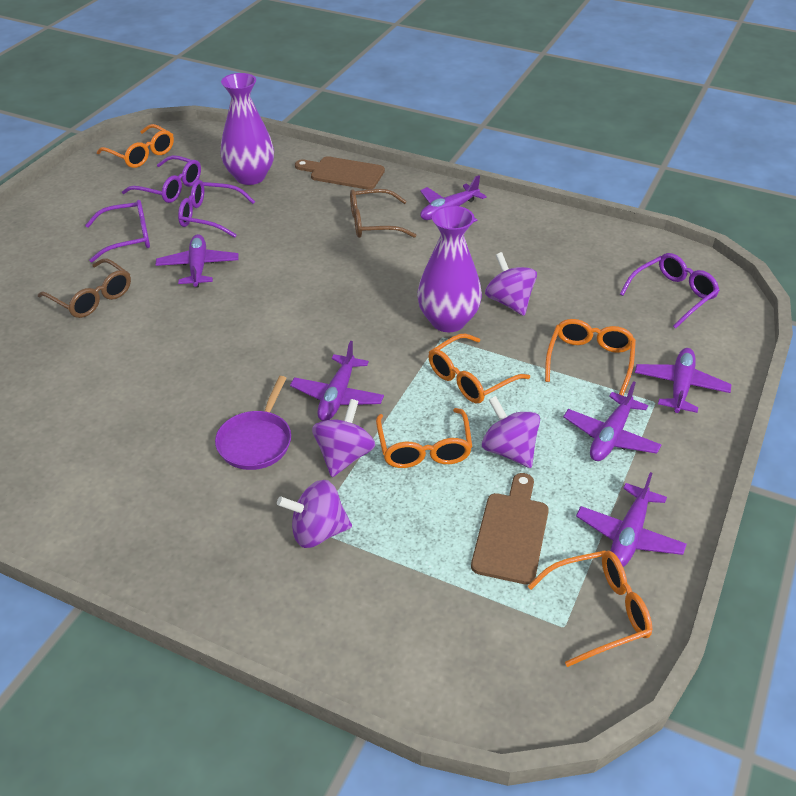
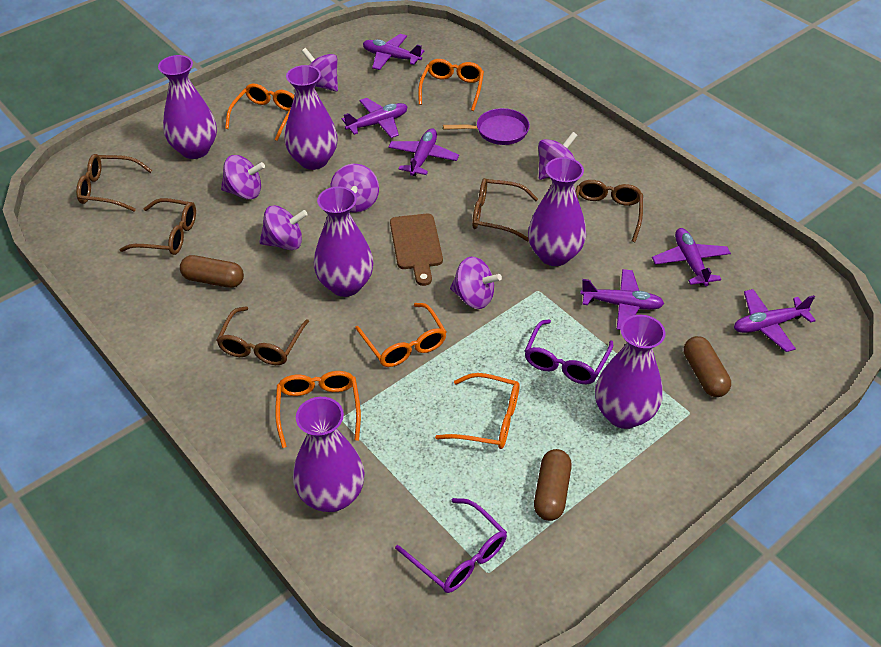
brown capsule: none = 0 -> [180,255,244,288] [534,449,572,521] [684,336,731,397] = 3
brown cutting board: [295,156,385,190] [471,473,549,585] = 2 -> [390,214,443,286] = 1
brown glasses: [38,258,131,318] [350,189,416,238] = 2 -> [76,154,152,212] [120,198,196,255] [216,306,309,365] [472,178,538,241] [575,180,643,242] = 5
purple glasses: [85,200,150,262] [122,155,201,203] [178,180,255,238] [620,253,720,329] = 4 -> [395,498,507,593] [525,319,613,384] = 2
purple spinning top: [277,480,352,548] [312,399,375,477] [482,396,540,468] [485,252,537,316] = 4 -> [221,155,265,199] [259,205,308,250] [302,48,338,92] [330,164,379,213] [450,257,502,309] [538,132,577,180] = 6
purple vase: [221,73,274,185] [417,206,482,332] = 2 -> [158,55,217,159] [284,65,338,170] [293,397,365,512] [314,186,373,297] [528,157,586,266] [595,315,666,429] = 6

